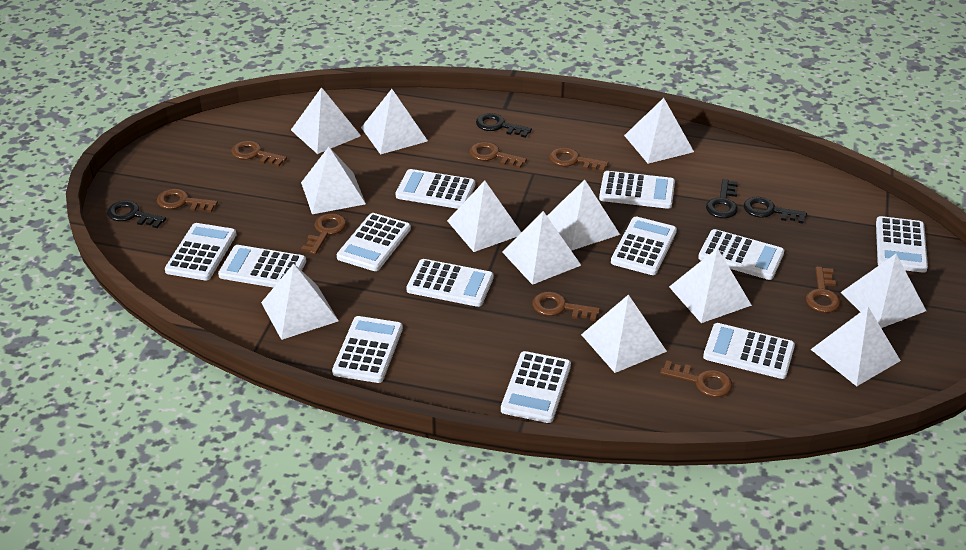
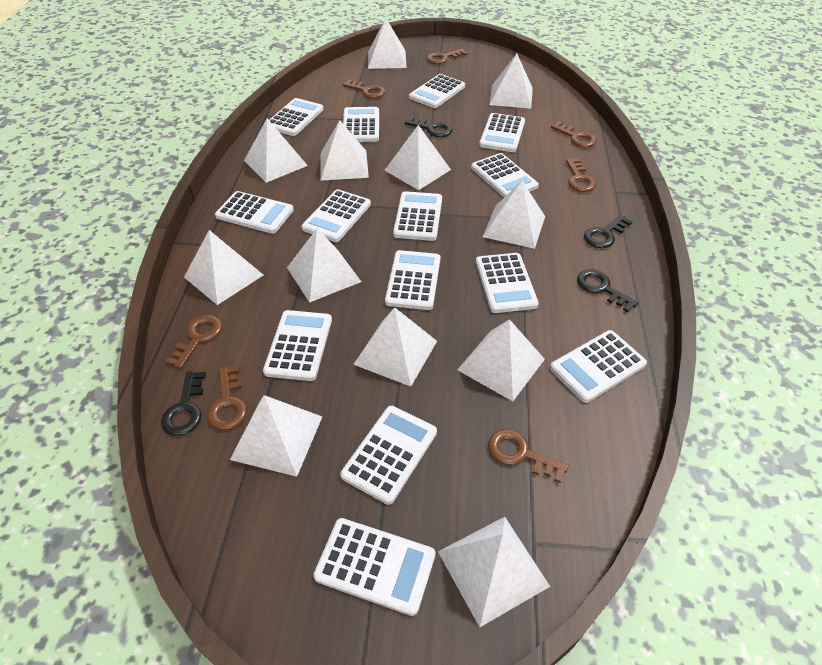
brown key: [157,189,218,212] [232,141,287,167] [301,213,347,255] [470,142,527,168] [532,291,600,321] [549,147,609,172] [660,360,732,397] [806,266,841,313] = 8 -> [165,315,222,369] [207,366,247,430] [343,79,385,98] [426,49,467,64] [488,429,569,483] [551,121,597,148] [566,159,596,192] = 7
white calculator: [165,223,237,281] [218,245,306,288] [332,316,403,383] [337,213,411,271] [396,169,475,209] [406,259,494,307] [501,351,571,423] [599,171,675,209] [611,217,677,275] [698,229,784,280] [703,323,795,379] [876,216,928,273] = 12 -> [215,191,294,234] [263,310,332,381] [269,98,324,136] [302,189,371,242] [314,518,435,616] [340,406,437,505] [343,107,379,142] [385,250,440,310] [393,191,442,241] [409,74,465,108] [471,153,539,197] [476,253,539,313] [479,113,525,152] [550,330,647,403] = 14

